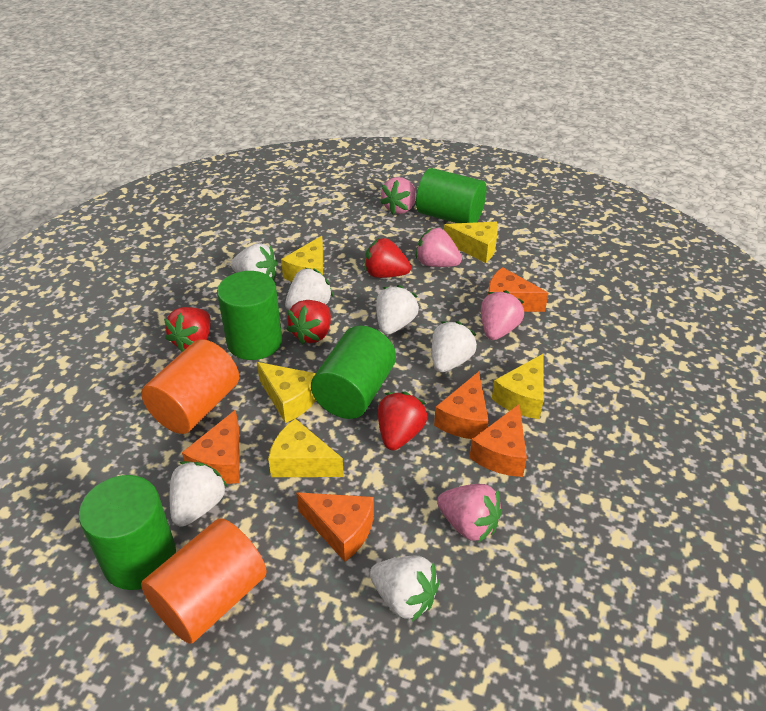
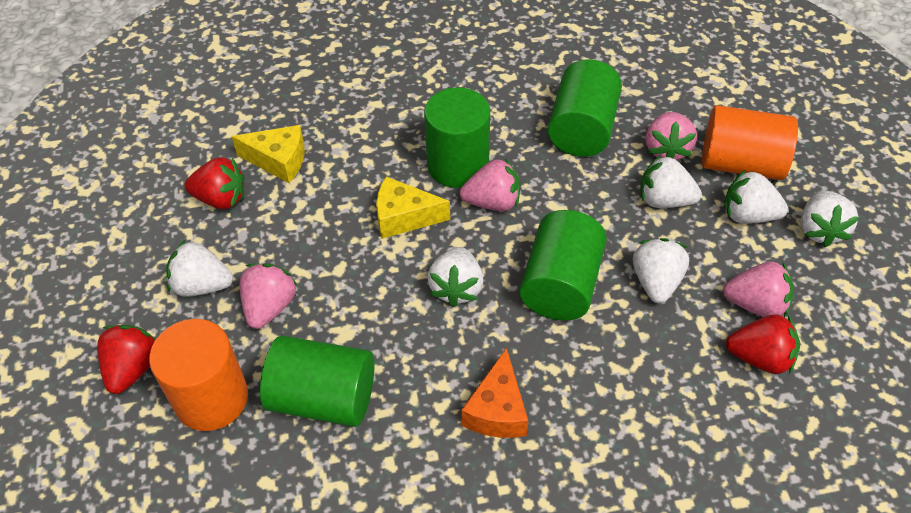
orange cheese: [182,410,240,484] [296,492,374,562] [434,372,489,439] [470,404,527,477] [488,267,548,312] = 5 -> [461,348,528,438] = 1
red strawberry: [164,307,211,352] [286,300,331,345] [364,238,411,278] [378,392,427,450] = 4 -> [97,325,156,394] [184,157,245,209] [726,315,800,374] = 3
yellow cheese: [257,362,316,423] [268,419,344,477] [281,236,323,282] [444,222,498,263] [492,354,544,419] = 5 -> [231,125,305,183] [376,176,450,239] = 2

